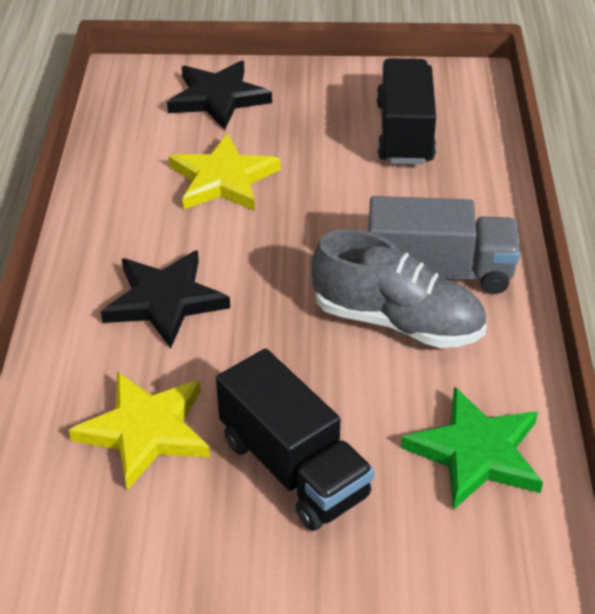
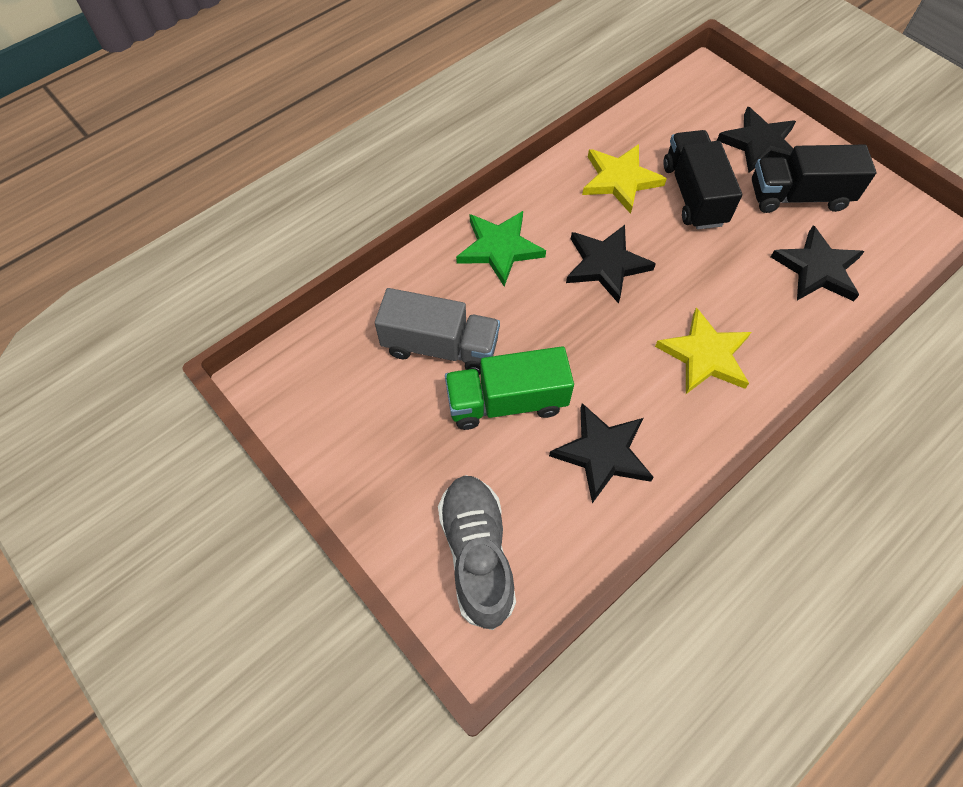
black star: [101,250,230,348] [167,60,272,130] = 2 -> [549,403,654,503] [566,225,656,304] [717,107,796,173] [771,225,865,301] = 4
green truck: none = 0 -> [445,346,574,430] = 1

